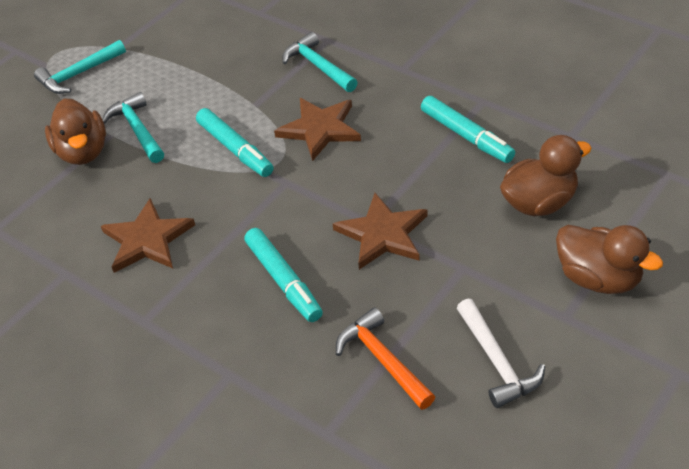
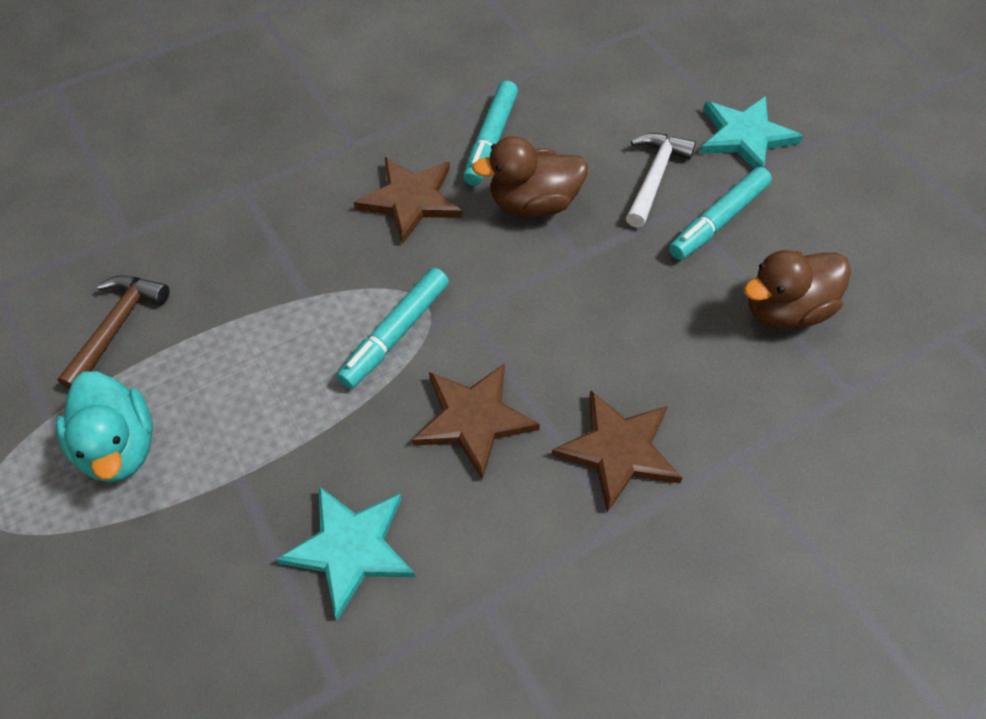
brown duck: [45,99,106,165] [500,135,592,216] [556,225,663,294] = 3 -> [472,136,588,217] [744,250,851,329] = 2
brown hammer: none = 0 -> [57,275,170,390] = 1
orange hammer: [336,307,435,410] = 1 -> none = 0
turquoise duck: none = 0 -> [56,371,153,482] = 1
turquoise hammer: [34,40,126,94] [102,92,164,163] [282,32,358,92] = 3 -> none = 0
turquoise star: none = 0 -> [276,486,415,620] [700,96,803,169] = 2

